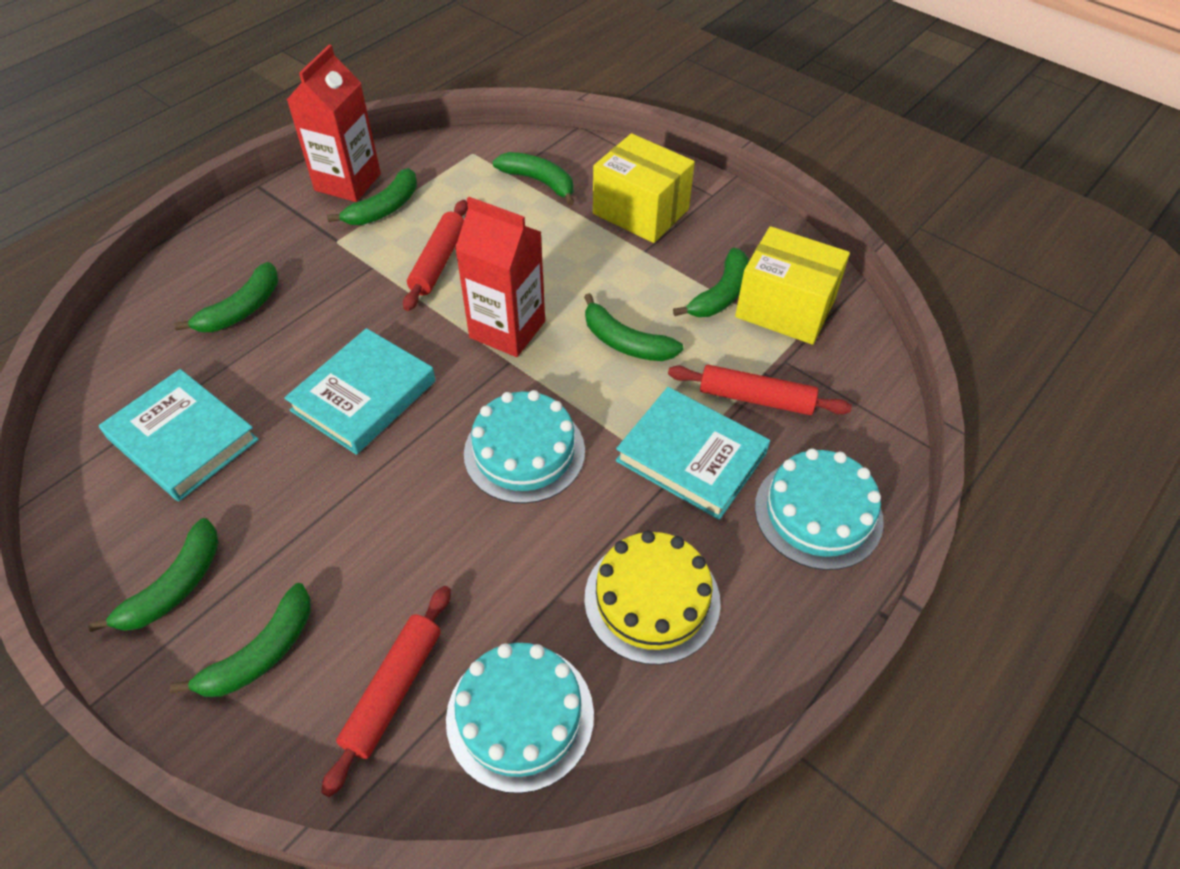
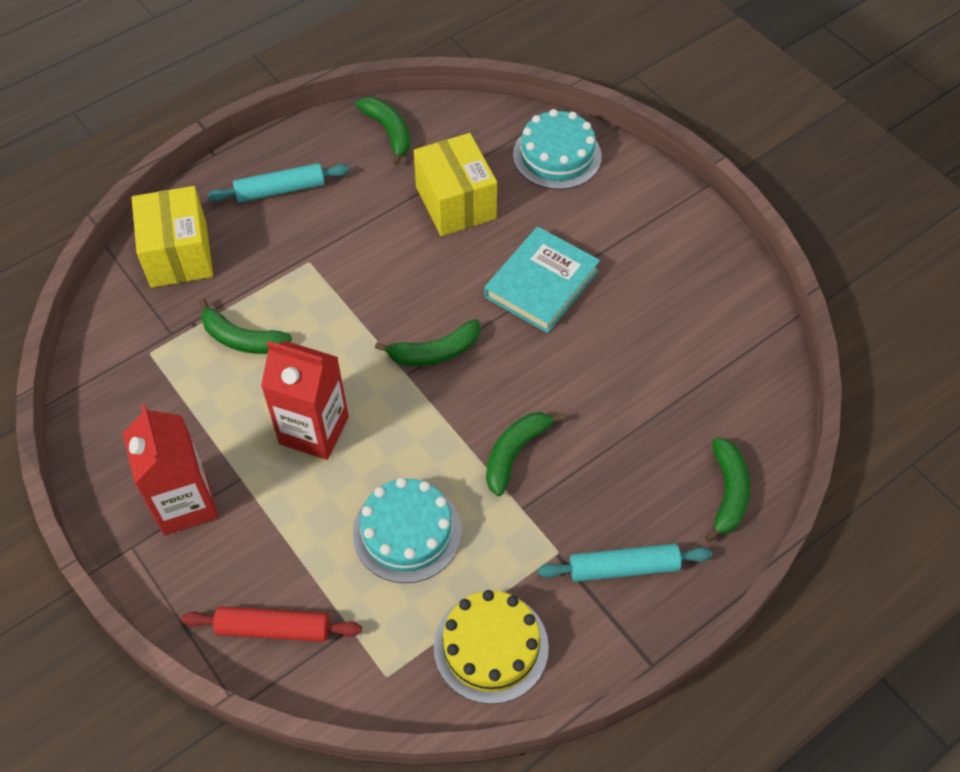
green banana: [88,518,218,632] [170,583,311,697] [174,262,278,332] [327,168,417,225] [493,152,574,206] [584,293,683,361] [673,248,749,317] = 7 -> [199,298,292,354] [356,97,410,166] [375,319,480,366] [486,412,566,496] [705,437,750,542] = 5
red rolling pin: [321,586,451,797] [403,200,468,311] [668,365,852,415] = 3 -> [181,606,362,642] = 1
turquoise book: [99,369,259,501] [284,328,436,455] [616,387,770,520] = 3 -> [484,227,600,333] = 1
turquoise cake: [446,643,594,793] [464,390,585,504] [755,448,884,570] = 3 -> [353,478,462,583] [513,109,602,190] = 2
turquoise rolling pin: none = 0 -> [207,163,350,203] [538,543,712,582] = 2

